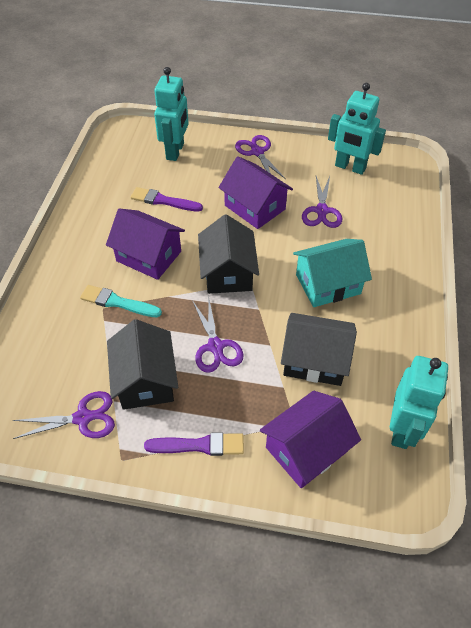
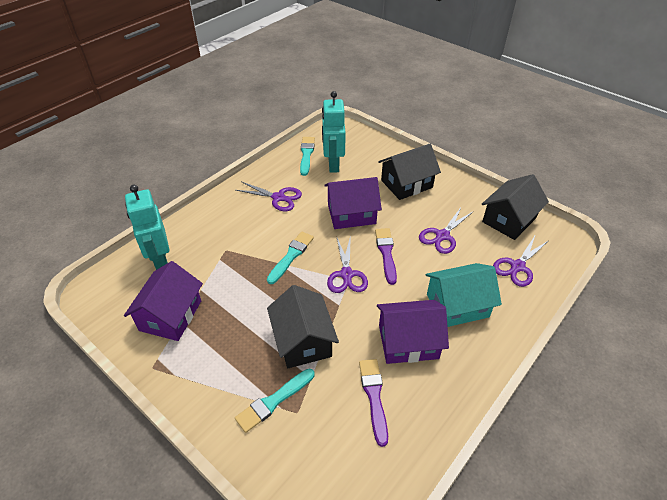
turquoise brush: [80,285,162,317] = 1 -> [235,369,314,433] [267,232,314,284] [300,137,315,176] = 3
turquoise robot: [154,67,189,161] [328,83,386,175] [390,356,448,449] = 3 -> [125,185,169,270] [322,91,346,173] = 2

